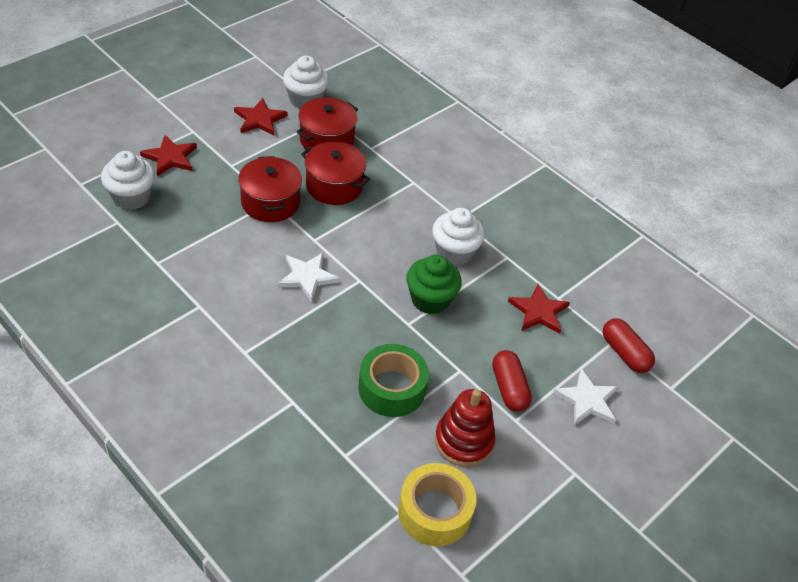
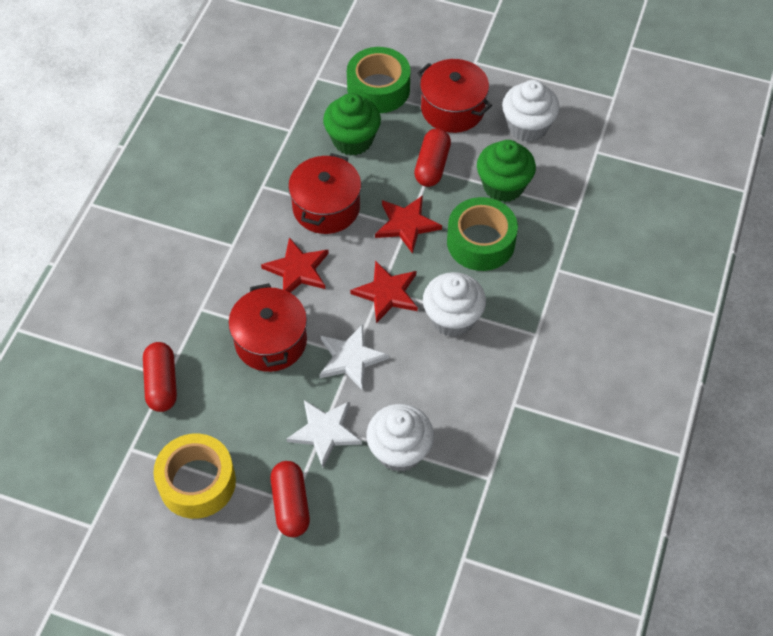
green cupcake: [406,255,462,314] = 1 -> [323,93,381,155] [477,140,536,202] = 2
green tape: [358,344,429,417] = 1 -> [347,47,411,113] [447,197,518,271] = 2
red capsule: [492,350,532,412] [603,318,655,373] = 2 -> [143,342,177,412] [271,461,310,537] [414,128,451,187] = 3
red stacking toy: [435,389,496,467] = 1 -> none = 0

